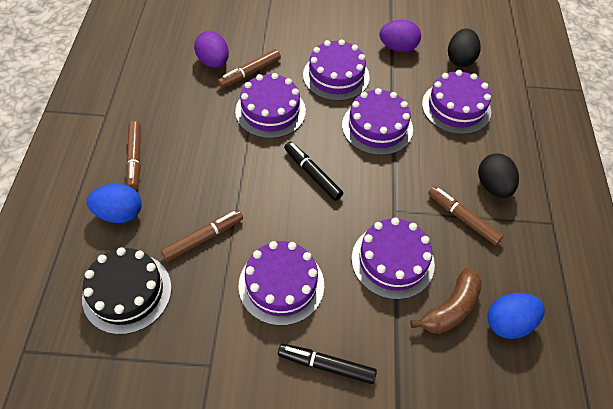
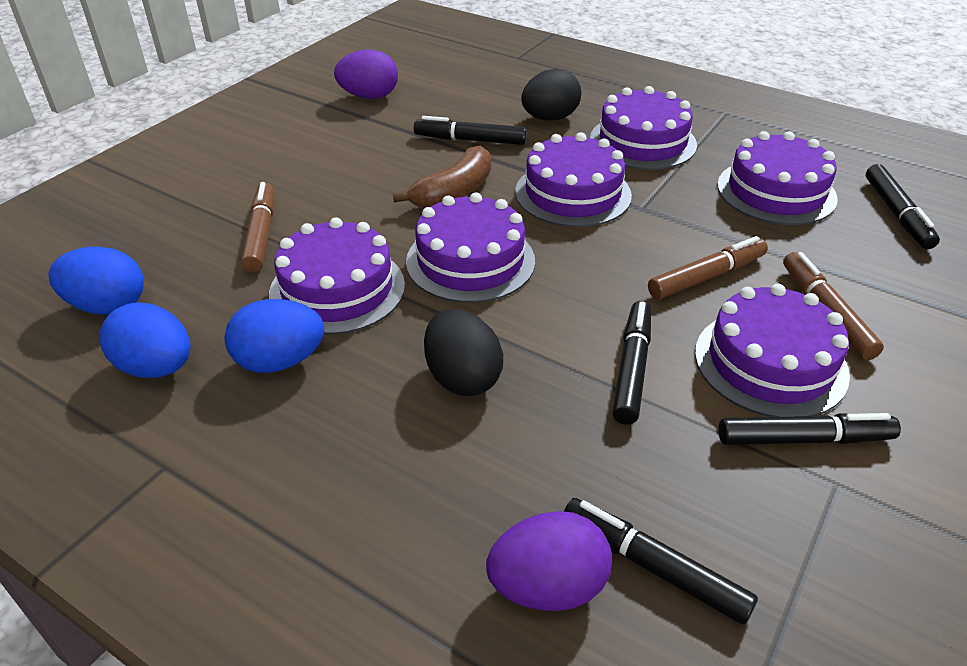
black cake: [82,247,172,335] = 1 -> none = 0
black marker: [278,344,377,384] [284,142,343,201] = 2 -> [414,116,527,145] [564,498,758,625] [612,301,651,425] [718,413,901,445] [866,164,940,249] = 5
blue egg: [87,184,142,223] [487,293,545,339] = 2 -> [48,246,144,315] [99,302,191,378] [224,299,324,373] = 3
brown marker: [126,121,141,190] [161,210,243,262] [218,49,281,88] [428,186,503,245] = 4 -> [241,182,274,273] [648,236,768,299] [783,252,884,360] = 3

